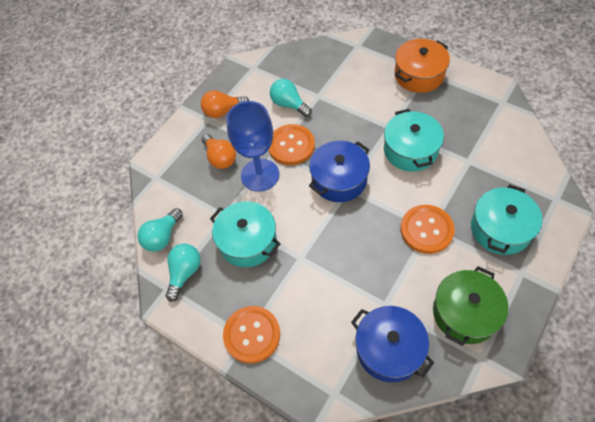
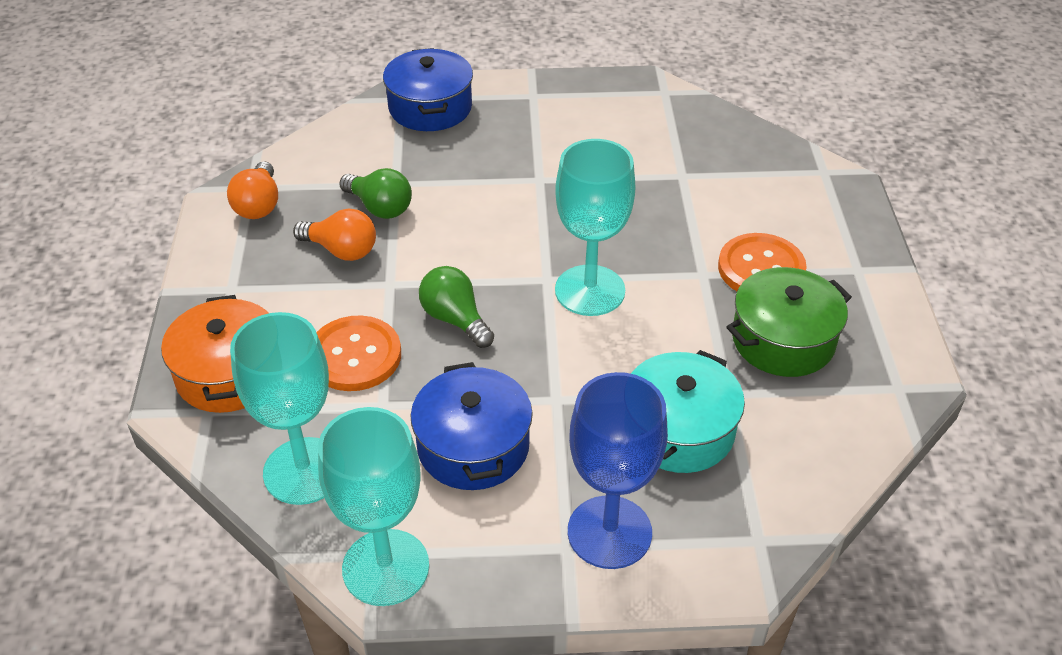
green light bulb: none = 0 -> [339,168,412,219] [419,266,494,348] = 2
orange button: [223,306,280,364] [269,124,315,165] [401,205,455,254] = 3 -> [316,315,401,391] [718,233,807,291] = 2
turquoise goblet: none = 0 -> [230,312,329,505] [318,407,429,606] [555,139,635,316] = 3
turquoise light bulb: [137,208,183,252] [166,244,200,302] [270,79,312,117] = 3 -> none = 0
turquoise pot: [210,201,280,267] [384,109,444,171] [471,184,543,255] = 3 -> [631,350,745,473] = 1

